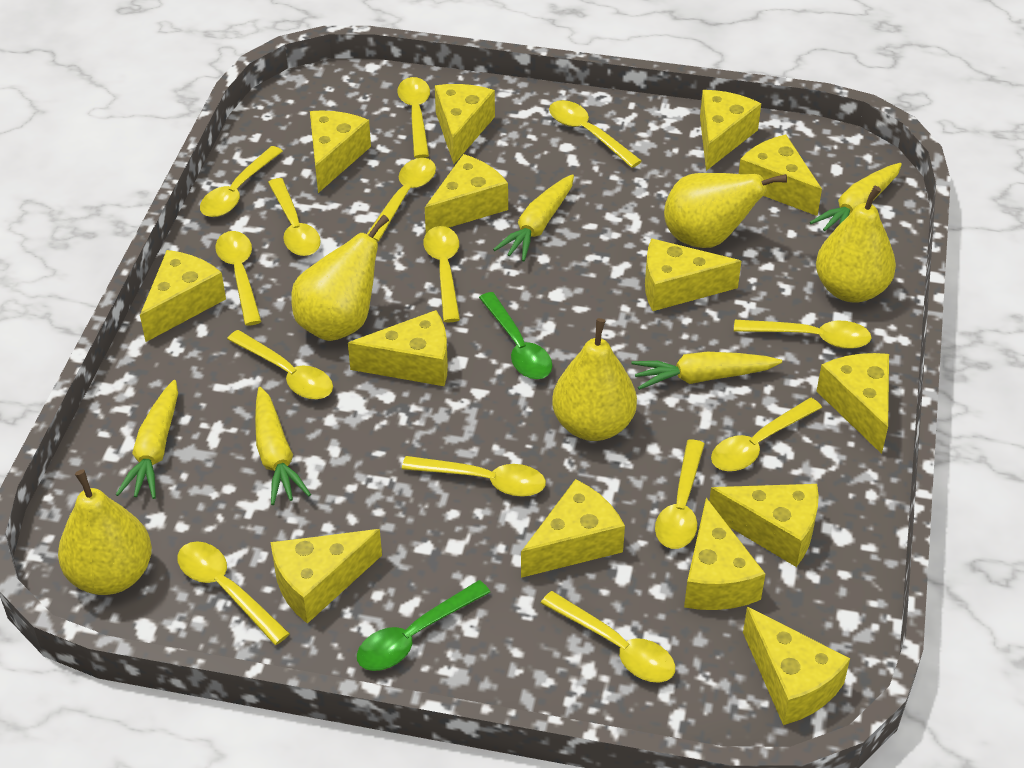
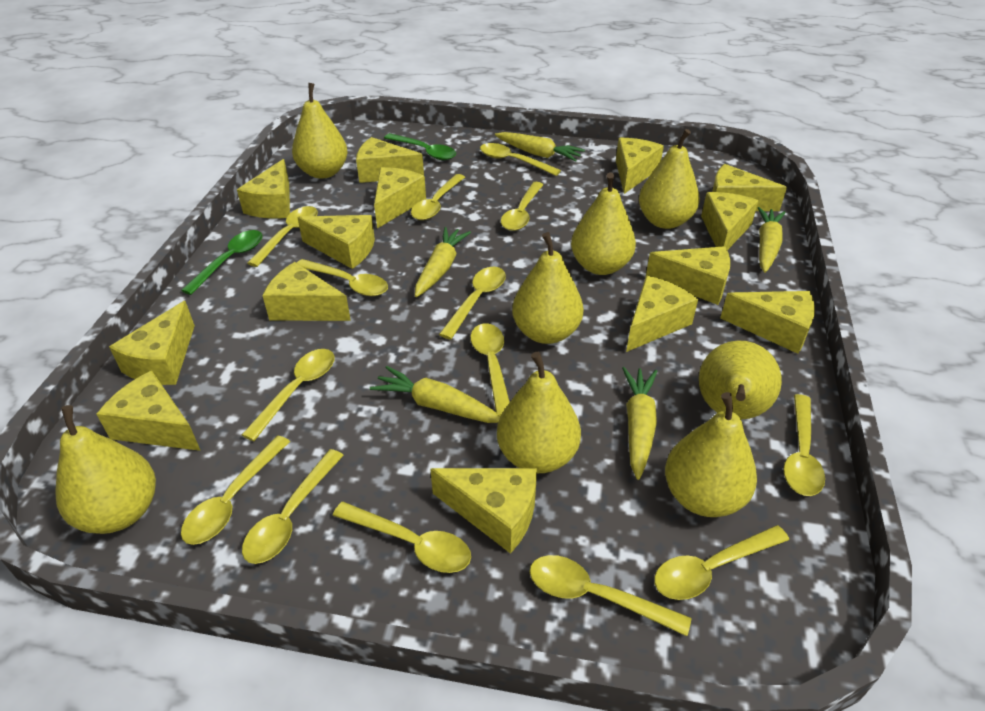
yellow pear: [58,470,152,595] [291,215,389,341] [552,318,637,441] [664,173,787,248] [816,186,896,303] = 5 -> [55,405,156,534] [292,83,348,179] [497,352,581,473] [512,232,583,344] [571,172,636,275] [639,129,700,229] [665,392,757,517] [699,340,782,420] = 8

